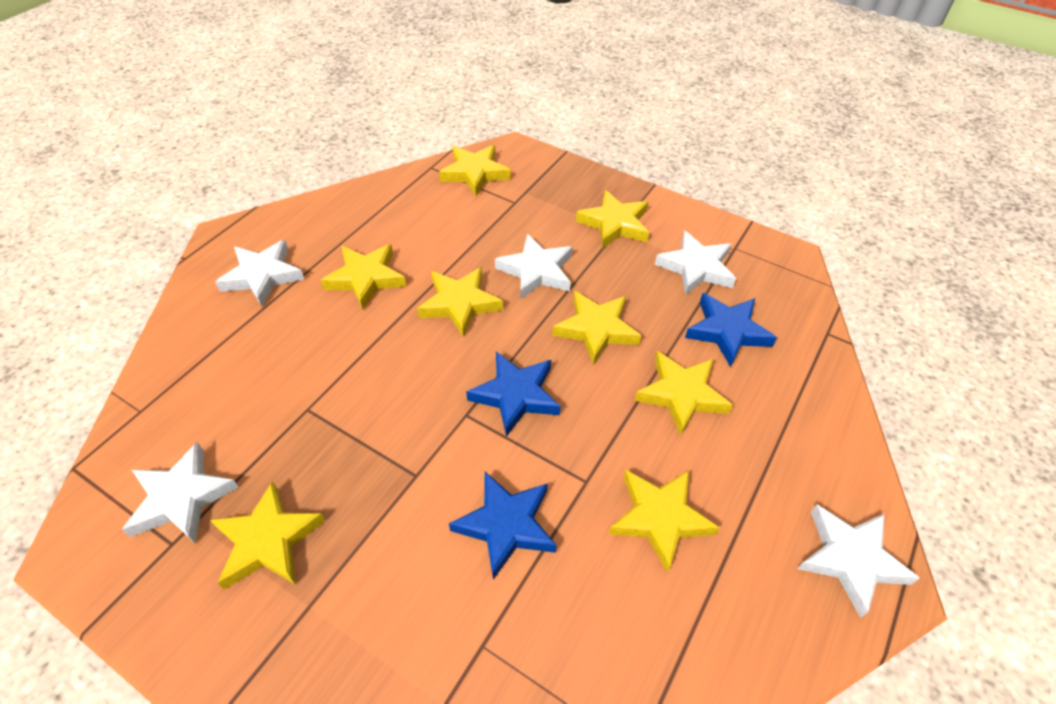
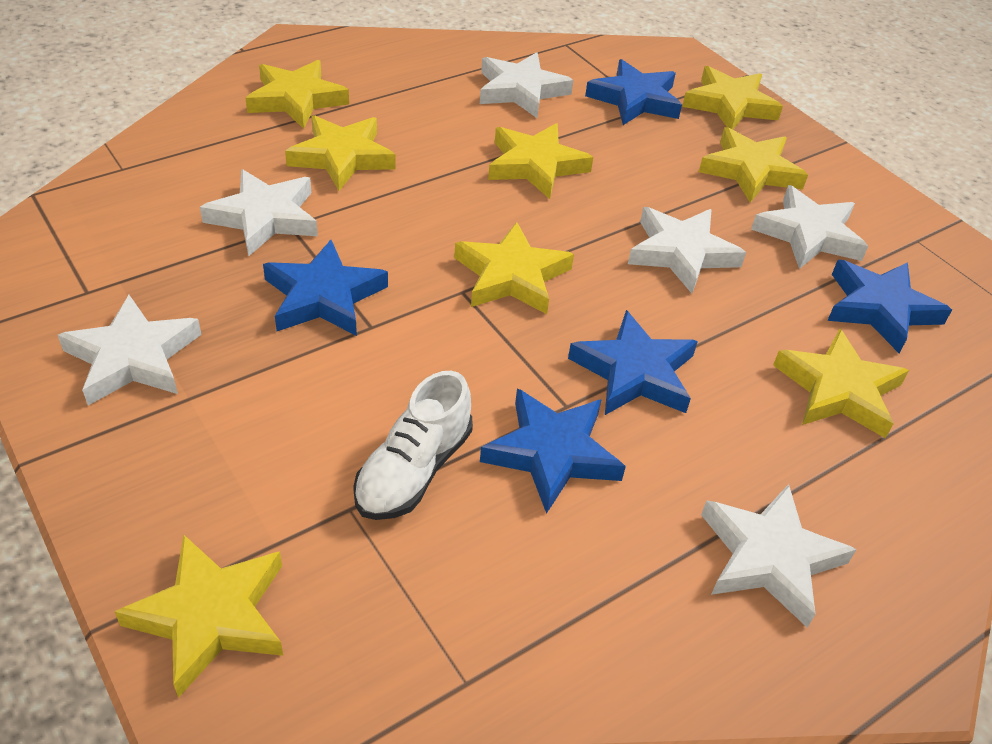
blue star: [449,472,557,580] [466,352,561,437] [685,293,777,367] = 3 -> [263,240,388,336] [480,388,626,514] [568,310,698,415] [585,59,682,125] [827,260,952,354] = 5
white shoe: none = 0 -> [353,371,473,520] = 1
white star: [122,442,239,543] [215,240,304,306] [495,234,573,299] [655,231,736,295] [797,504,920,618] = 5 -> [58,295,202,405] [200,169,318,256] [480,52,573,118] [628,207,746,293] [701,484,857,628] [751,185,868,269] = 6

